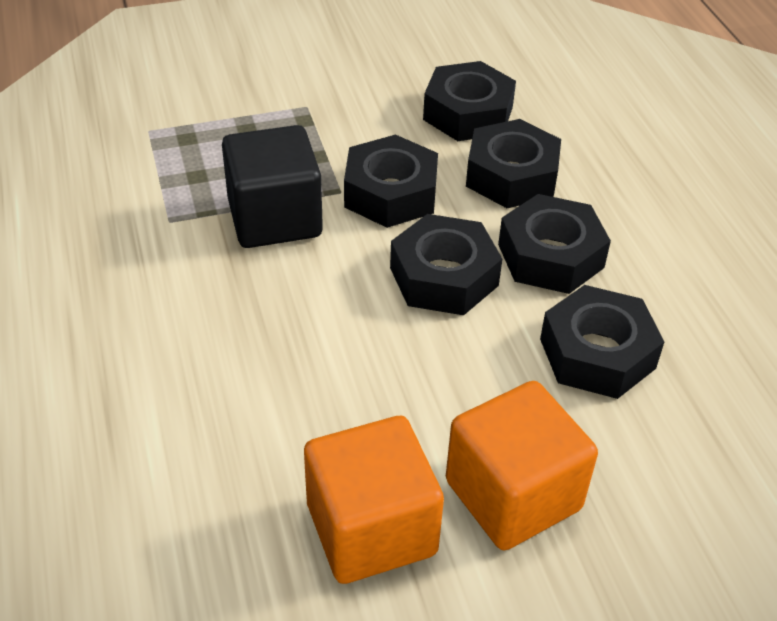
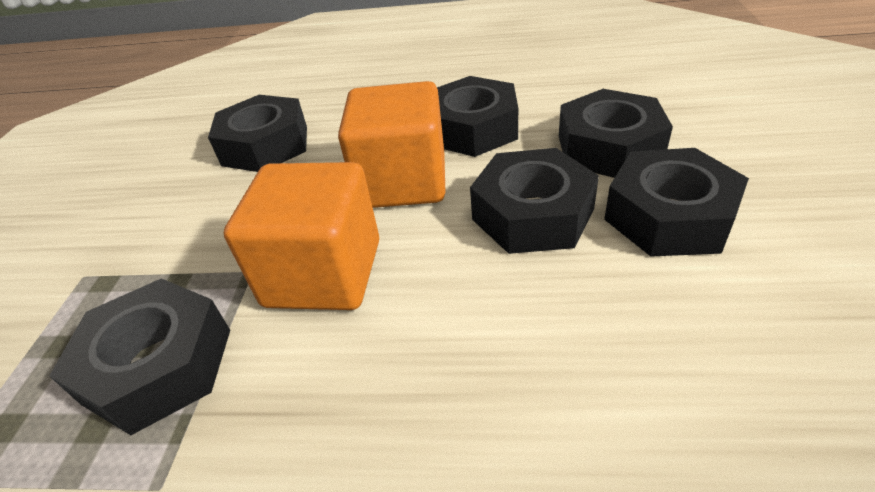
black cube: [222,125,323,248] = 1 -> none = 0

